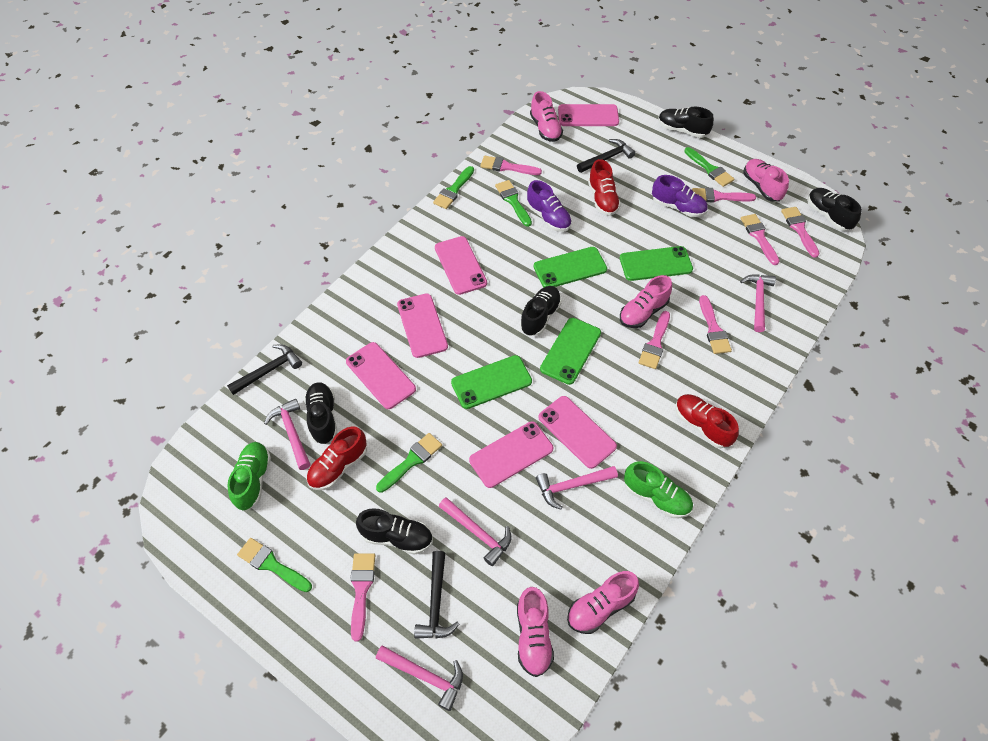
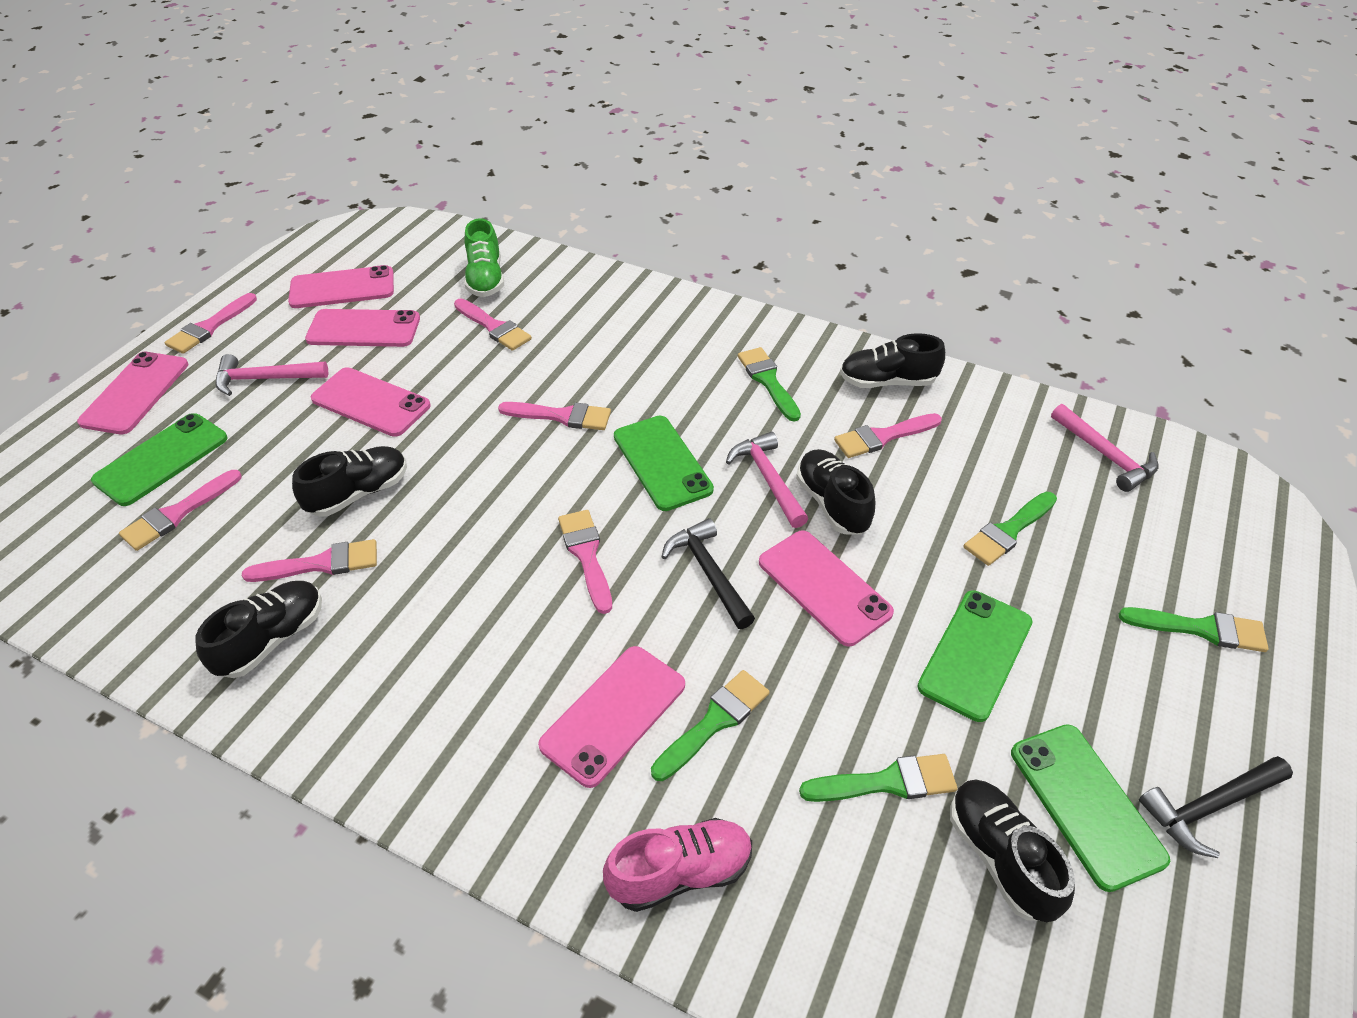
black hammer: [227,345,302,395] [414,551,459,639] [577,139,635,173] = 3 -> [662,518,755,629] [1139,756,1293,858] = 2
green shoe: [228,442,271,510] [624,461,693,518] = 2 -> [464,218,504,297] = 1
pink hammer: [264,399,311,470] [376,645,463,711] [439,497,511,566] [536,466,618,510] [740,274,776,332] = 5 -> [216,354,328,396] [726,432,808,528] [1051,404,1158,492] = 3
pink shoe: [517,587,554,677] [530,91,563,142] [567,571,639,634] [620,275,672,328] [743,159,789,201] = 5 -> [603,818,752,912] = 1
purple shoe: [527,180,572,232] [652,175,708,217] = 2 -> none = 0
red shoe: [306,427,367,490] [588,159,621,216] [675,394,739,448] = 3 -> none = 0

